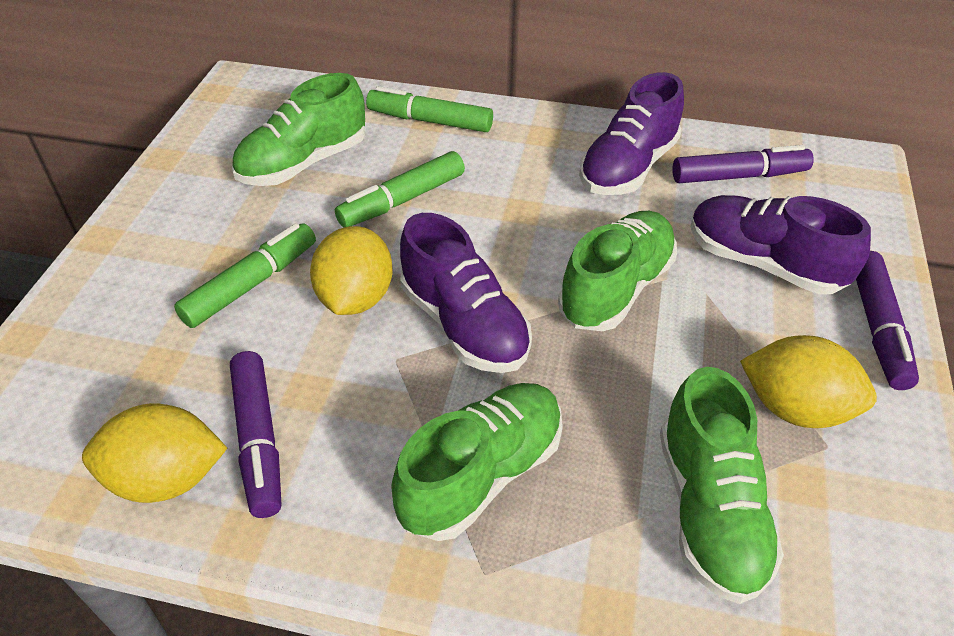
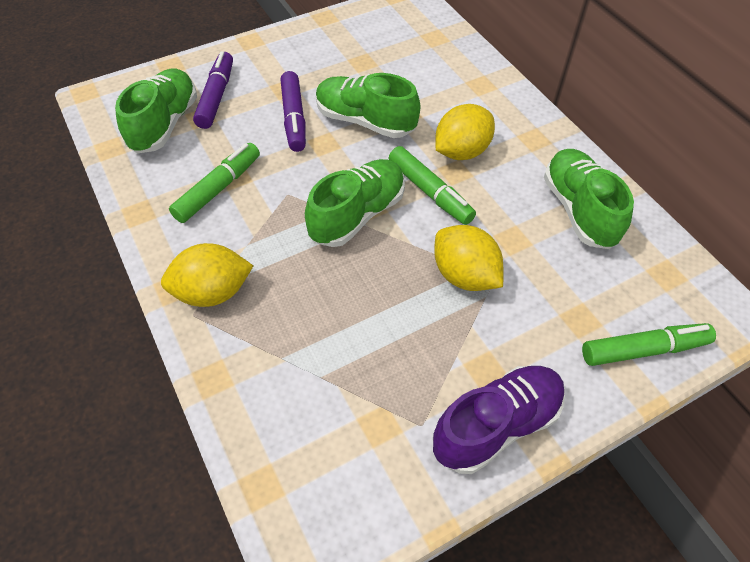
purple marker: [230,351,281,518] [672,145,814,183] [856,251,919,390] = 3 -> [193,51,233,129] [280,71,306,152] = 2
purple shoe: [400,213,532,373] [579,72,684,195] [690,195,871,294] = 3 -> [433,366,565,474] = 1

